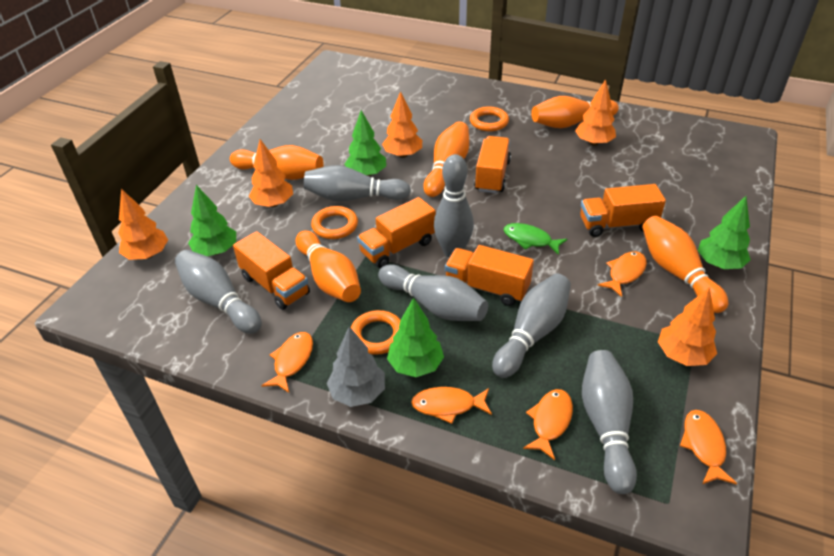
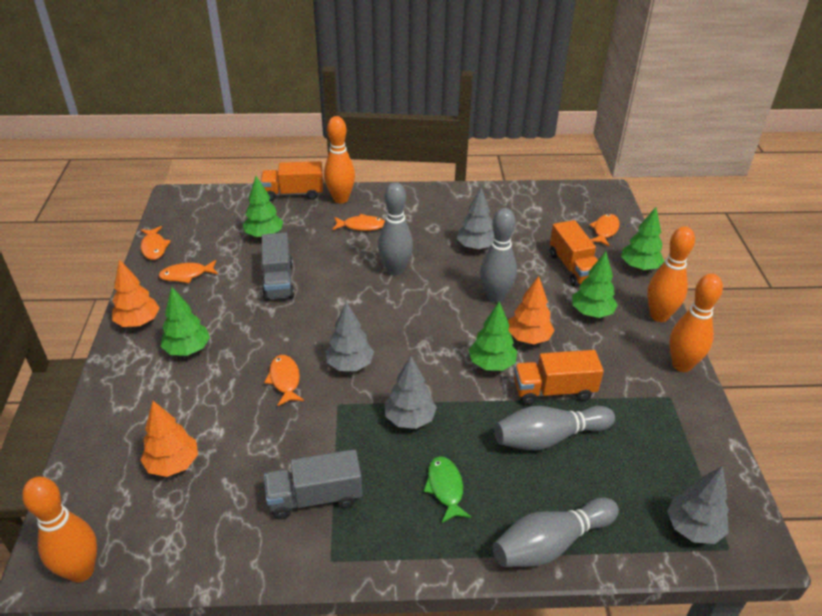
green tree: [188,185,236,256] [344,110,386,177] [387,298,444,377] [698,196,751,269] = 4 -> [161,287,210,356] [243,176,283,238] [469,301,517,371] [572,251,618,318] [621,207,664,270] = 5
grey bowling pin: [175,250,262,334] [304,165,411,201] [378,264,488,321] [434,154,474,258] [492,274,571,378] [582,350,637,494] = 6 -> [378,182,413,275] [480,208,517,303] [493,498,619,567] [494,406,615,450] = 4
grey tree: [327,327,385,407] = 1 -> [325,302,374,371] [385,356,437,429] [457,188,494,250] [667,466,729,544] = 4
grey truck: none = 0 -> [262,233,295,301] [264,449,362,520] = 2
orange bowling pin: [230,145,324,180] [296,231,361,302] [423,121,469,197] [531,96,619,128] [642,216,728,313] = 5 -> [22,477,97,583] [324,116,355,203] [647,226,695,322] [670,274,723,372] = 4
orange ring: [311,206,358,239] [351,310,400,355] [470,106,509,131] = 3 -> none = 0
orange tree: [118,189,168,260] [249,139,293,207] [382,91,422,158] [575,79,616,146] [658,287,717,366] = 5 -> [112,259,160,327] [141,401,198,477] [508,276,555,344] = 3
orange truck: [233,231,310,310] [357,197,436,268] [445,245,534,306] [474,136,511,193] [580,184,666,237] = 5 -> [261,161,323,201] [514,350,604,405] [550,220,598,287] = 3

